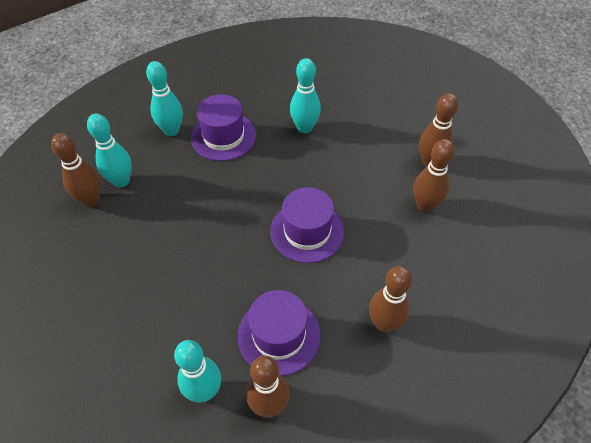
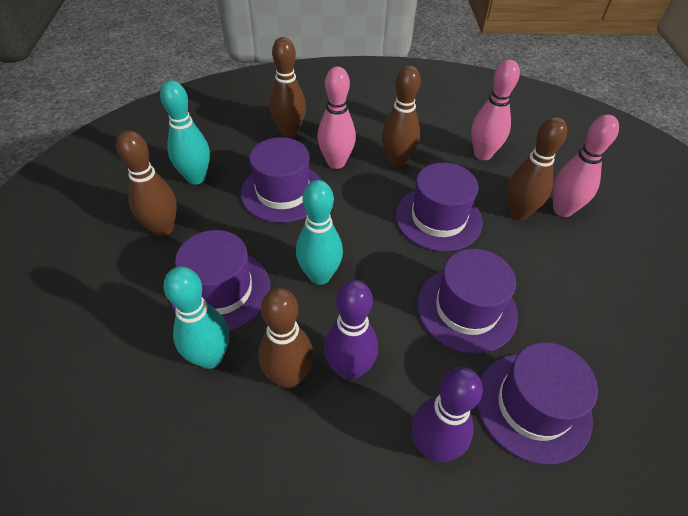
pink bowling pin: none = 0 -> [317,66,356,169] [471,60,520,160] [553,114,619,217] = 3
purple bowling pin: none = 0 -> [324,280,378,381] [412,367,483,462] = 2
purple hat: [191,94,256,161] [238,290,321,376] [271,187,344,263] = 3 -> [171,230,270,331] [241,137,321,223] [395,163,483,252] [417,249,518,354] [477,342,598,465] = 5
turquoise bowling pin: [87,114,132,188] [146,61,183,136] [174,340,221,403] [290,58,321,133] = 4 -> [160,80,210,185] [163,266,229,369] [296,180,343,285] = 3

